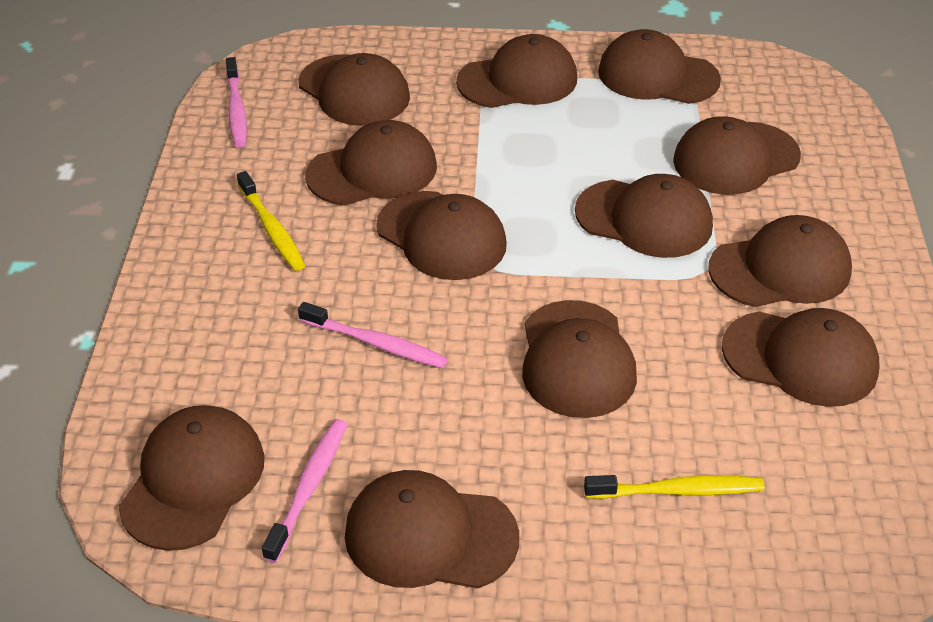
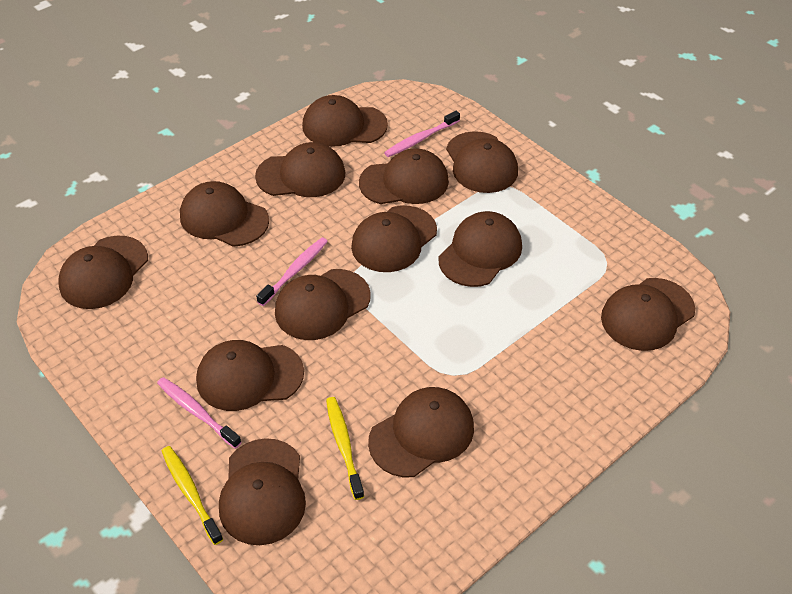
brown cap: [119,405,265,551] [298,53,410,126] [305,120,437,205] [345,470,519,589] [376,191,507,280] [456,34,577,108] [522,300,637,418] [575,174,713,258] [598,29,721,104] [673,116,801,195] [709,215,852,307] [722,308,880,407] = 12 -> [58,236,148,309] [180,181,269,247] [196,340,304,411] [219,438,306,545] [255,142,345,197] [275,269,371,340] [302,95,388,147] [351,206,437,272] [359,148,449,204] [368,387,474,477] [438,211,522,287] [446,131,518,193] [601,278,695,351] = 13

